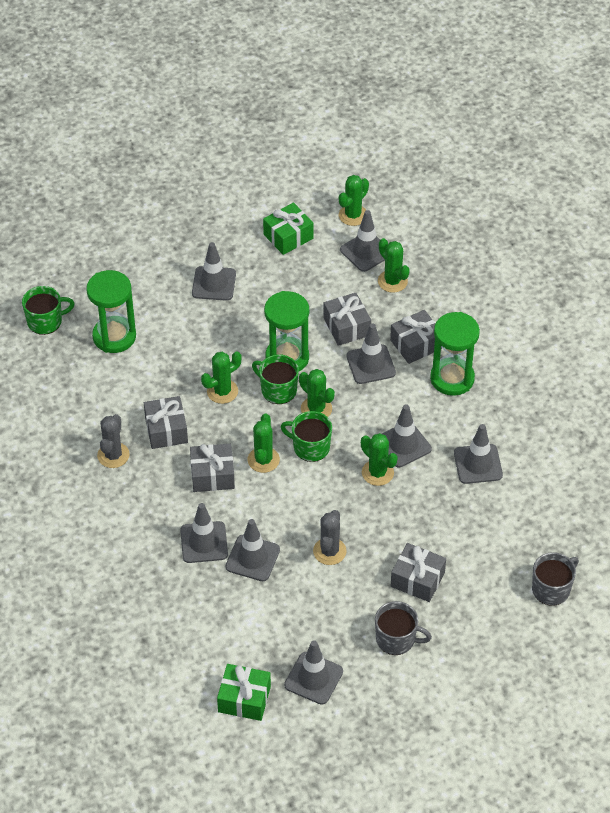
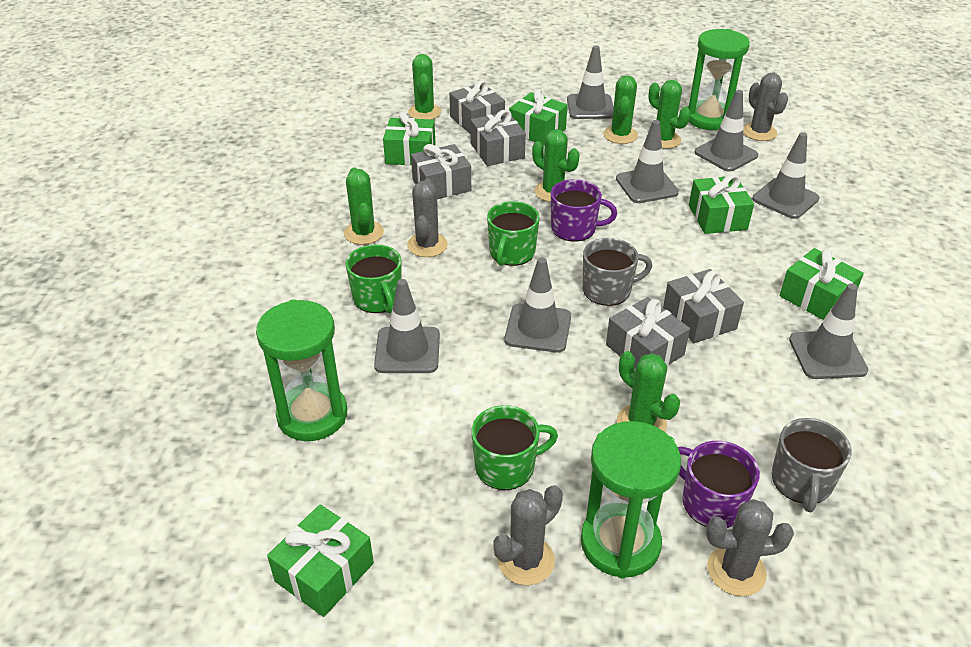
green gift: [217,664,271,721] [263,203,314,255] = 2 -> [267,504,374,617] [383,112,435,166] [509,89,568,146] [689,174,754,234] [780,248,864,320] = 5
grey cactus: [97,414,130,468] [313,510,347,565] = 2 -> [407,178,448,257] [493,485,563,585] [706,499,794,596] [743,73,788,141] = 4
grey traffic cone: [180,503,228,563] [192,242,236,301] [225,519,280,581] [284,640,343,705] [340,210,385,272] [346,324,396,384] [382,404,432,467] [454,424,503,484] = 8 -> [374,279,440,373] [504,257,571,353] [567,45,614,119] [616,120,679,203] [695,90,758,172] [752,132,820,219] [789,283,868,379] = 7
purple mug: none = 0 -> [551,179,617,242] [678,441,760,528] = 2

